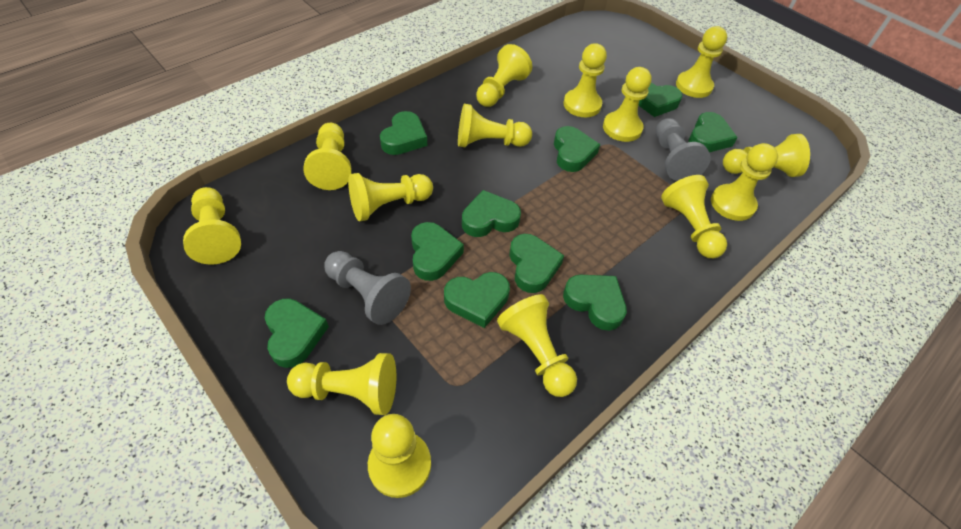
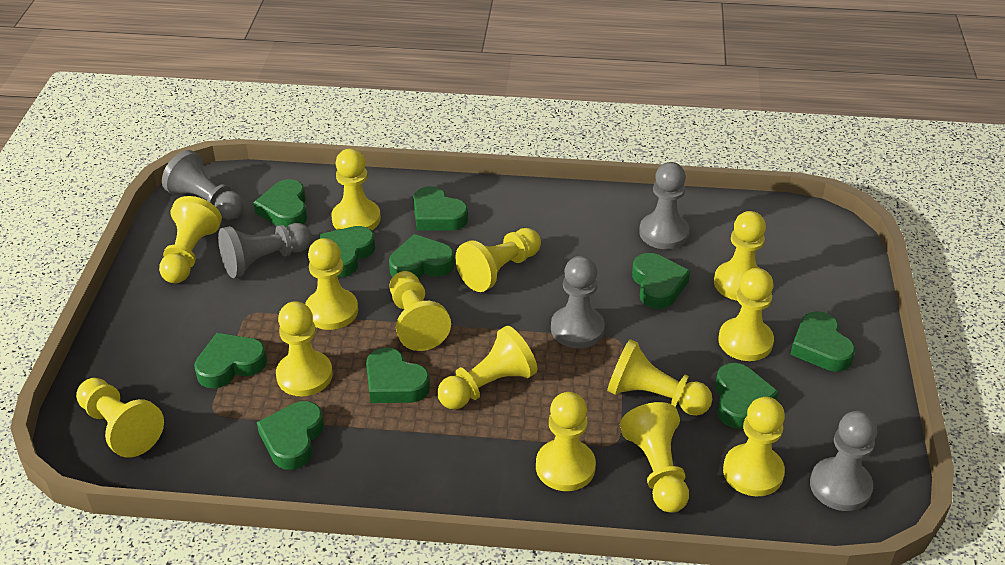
grey pawn: [324,251,411,325] [656,118,711,181] = 2 -> [162,150,244,220] [218,223,312,278] [551,256,605,348] [639,162,689,249] [810,411,877,511] = 5

